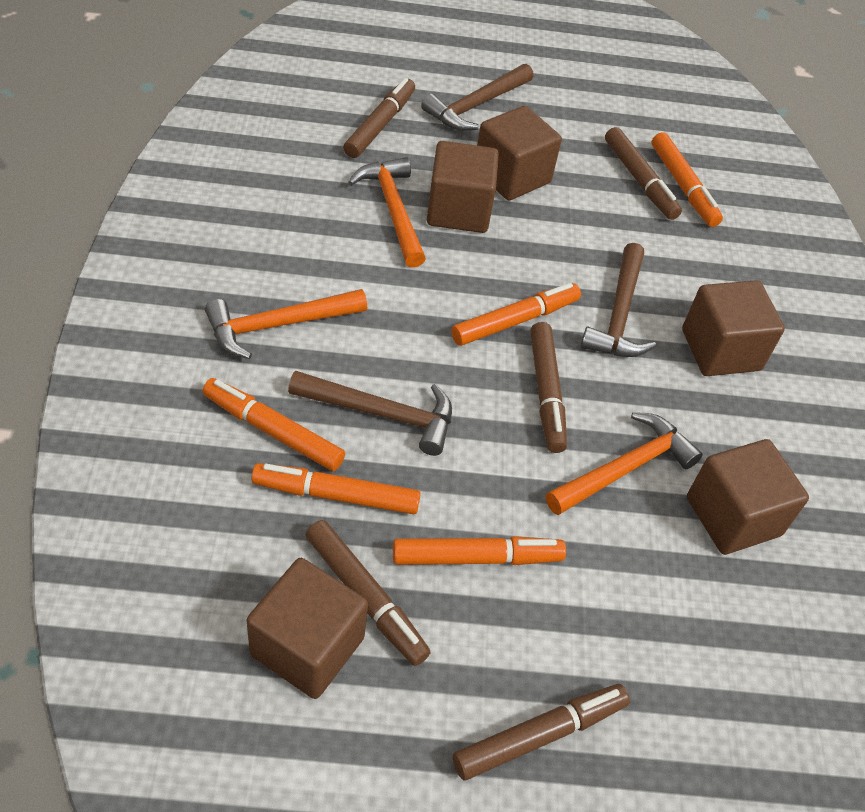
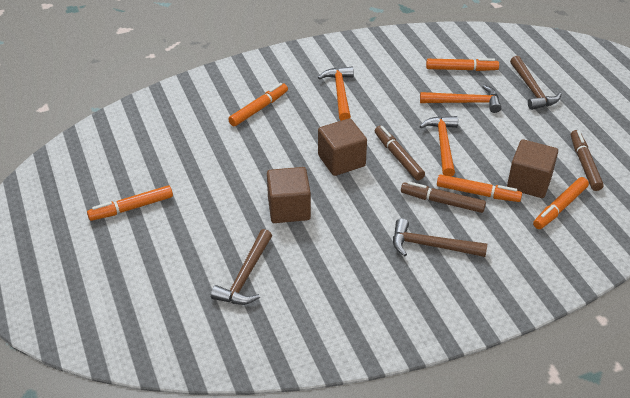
brown cube: [247,558,368,699] [427,141,499,233] [477,106,562,201] [682,280,785,376] [687,439,809,555] = 5 -> [267,167,311,223] [318,118,367,176] [507,139,558,198] = 3
brown marker: [306,520,431,666] [343,78,415,158] [453,684,630,780] [530,322,567,453] [605,127,682,220] = 5 -> [375,126,425,180] [401,182,486,213] [571,130,604,191] = 3

